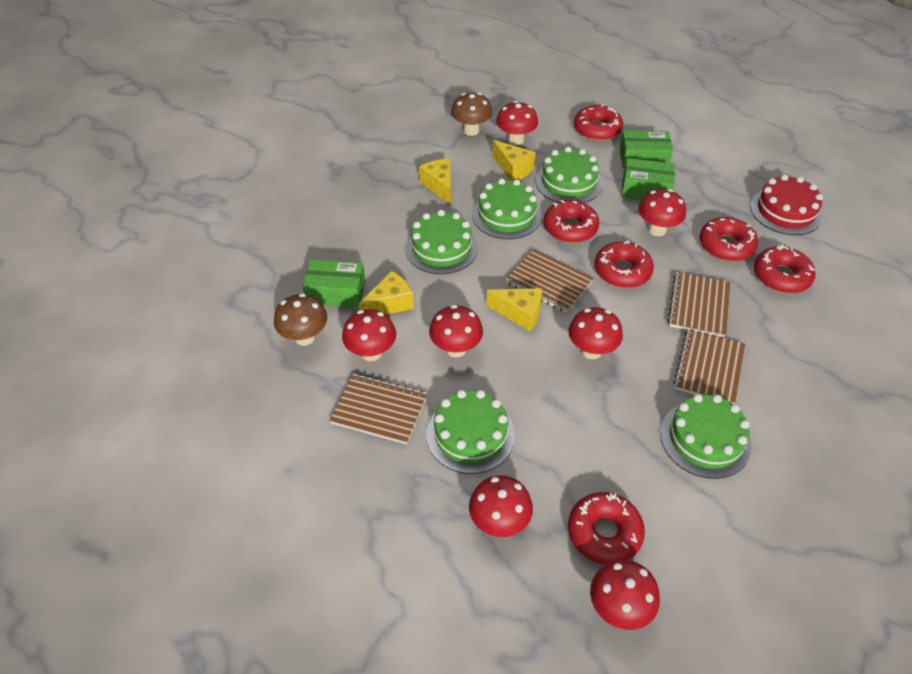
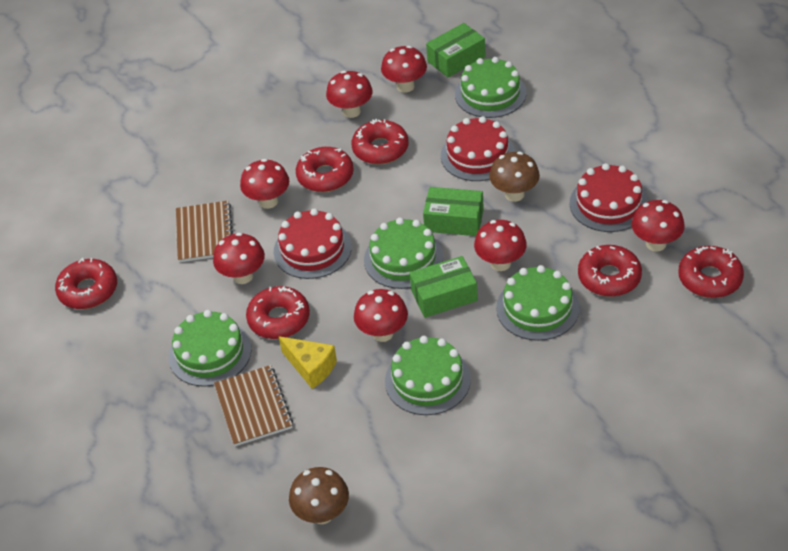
brown notebook: [330,374,427,444] [506,249,594,313] [668,272,731,338] [673,329,745,404] = 4 -> [176,201,233,262] [214,365,293,446] = 2
red cake: [750,175,823,235] = 1 -> [274,208,352,279] [441,116,515,181] [570,163,648,232] = 3
yellow cheese: [359,271,414,314] [419,159,451,205] [486,288,542,331] [493,140,536,181] = 4 -> [278,336,337,389] = 1

